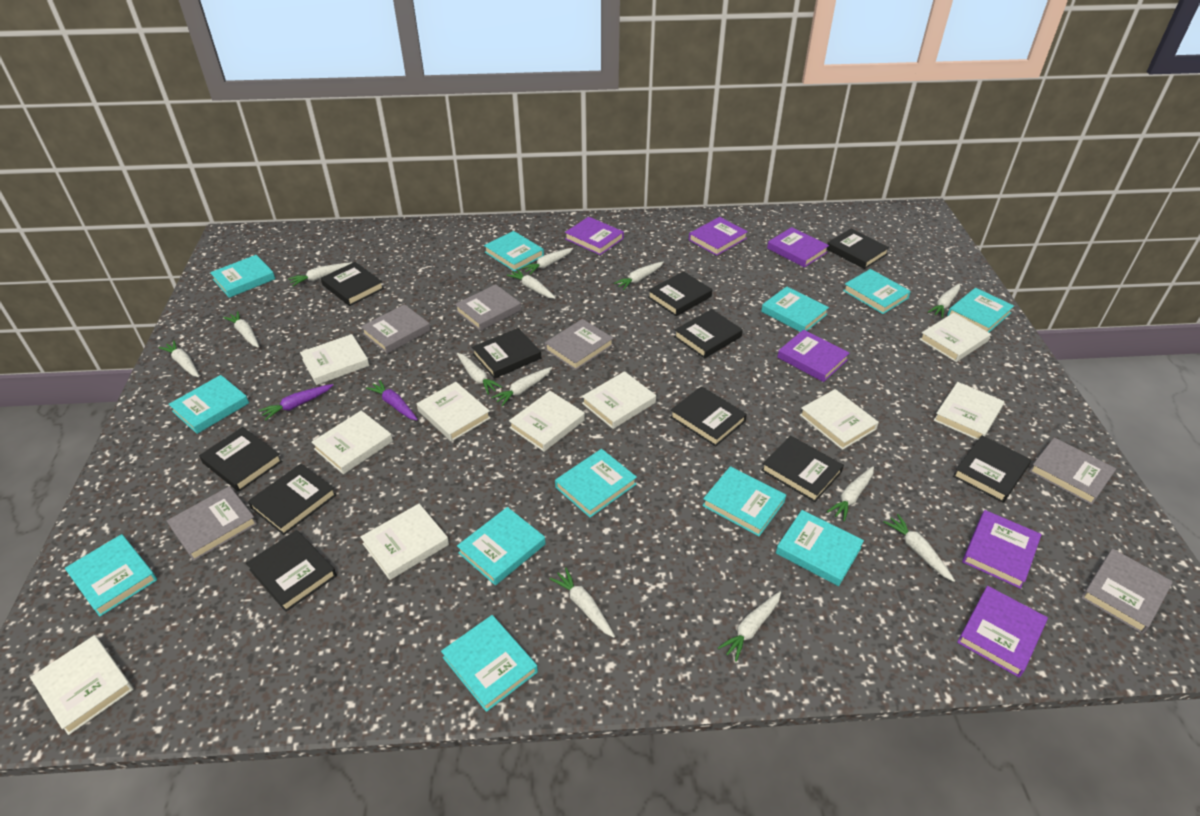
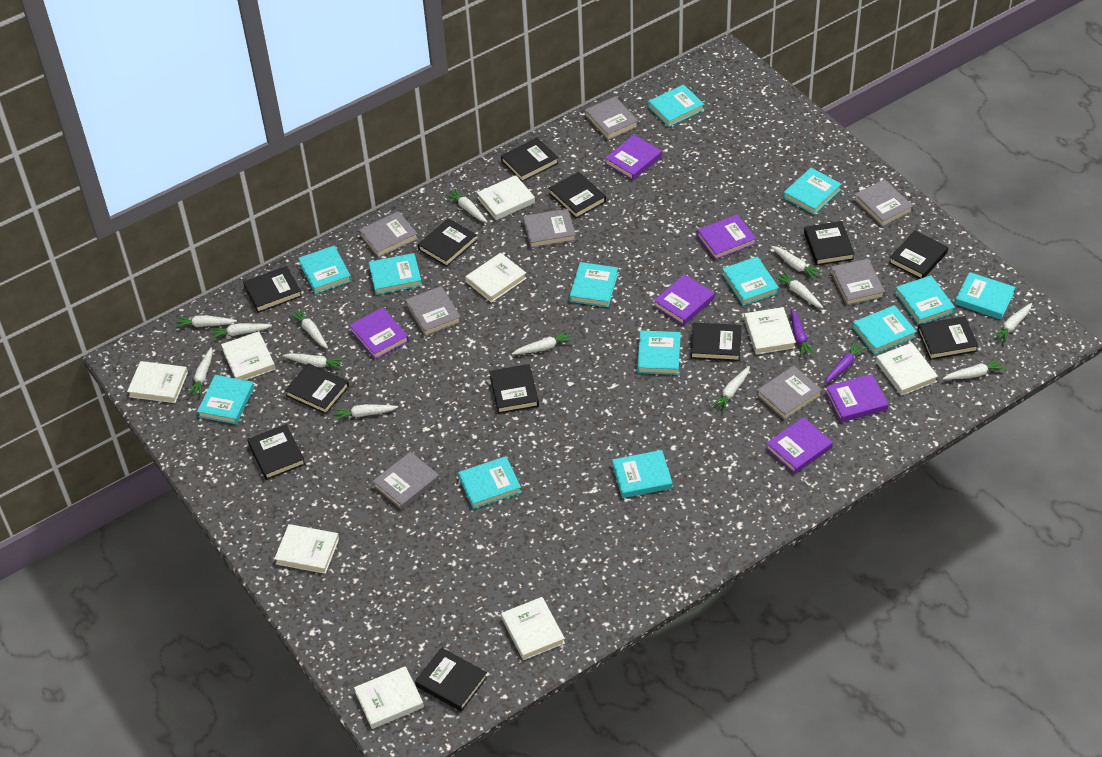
black book: [199,427,282,492] [246,530,337,612] [248,464,336,535] [321,262,384,306] [472,328,541,379] [648,271,712,316] [670,386,747,446] [674,309,743,359] [761,435,844,502] [827,229,889,269] [953,435,1031,503] = 11 -> [243,266,302,313] [247,424,305,480] [285,363,349,414] [415,647,488,712] [418,218,477,267] [489,364,539,414] [501,137,558,182] [549,172,606,219] [691,323,742,361] [804,221,855,266] [889,230,948,279] [918,316,978,360] = 12
grey book: [167,486,257,561] [361,304,430,354] [455,284,521,331] [545,319,613,370] [1029,437,1116,505] [1081,549,1173,634] = 6 -> [359,211,418,258] [373,452,440,510] [406,286,461,337] [523,209,576,248] [585,96,639,140] [757,366,822,420] [830,259,885,306] [854,179,913,227] = 8
turquoise book: [65,534,157,617] [169,375,249,434] [210,255,275,298] [441,615,538,712] [457,507,546,585] [484,231,544,272] [555,449,637,518] [702,466,786,536] [761,286,829,332] [776,510,864,586] [843,269,911,314] [947,288,1014,332] = 12 -> [197,375,254,424] [298,246,352,294] [369,253,422,295] [458,456,522,509] [569,262,618,307] [612,450,672,498] [637,331,681,375] [648,84,704,127] [722,257,779,306] [783,168,841,215] [853,305,917,355] [895,275,955,324] [955,272,1015,319] = 13
white book: [30,635,134,735] [300,334,370,385] [312,411,393,474] [360,504,449,580] [417,382,491,442] [509,391,585,452] [582,371,656,429] [800,389,879,450] [919,313,991,362] [934,382,1004,440] = 10 -> [127,361,188,403] [221,331,276,380] [274,524,339,574] [354,666,424,729] [465,253,527,303] [477,175,535,220] [501,597,565,660] [744,307,796,355] [876,343,938,396] = 9

